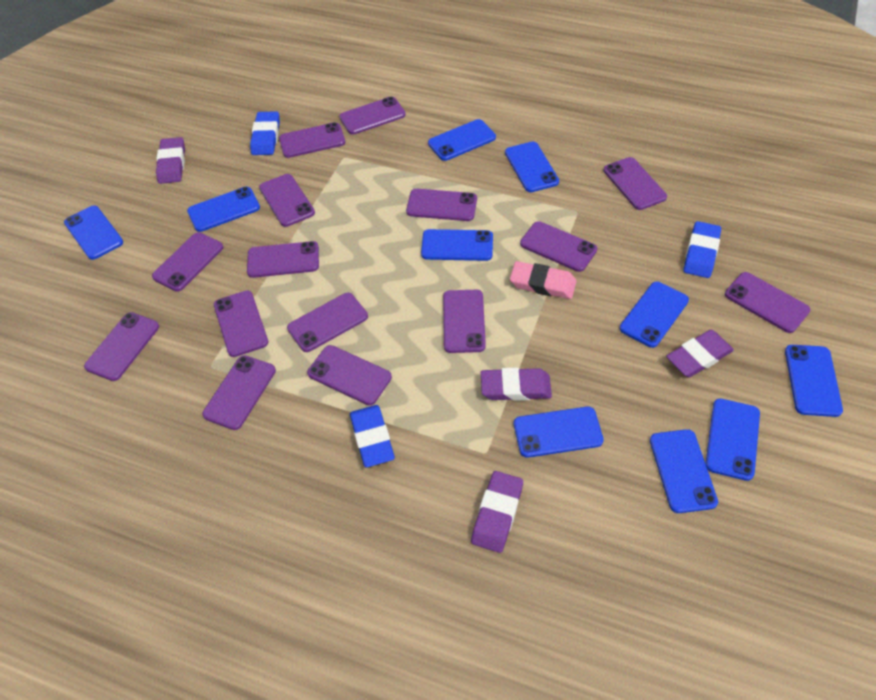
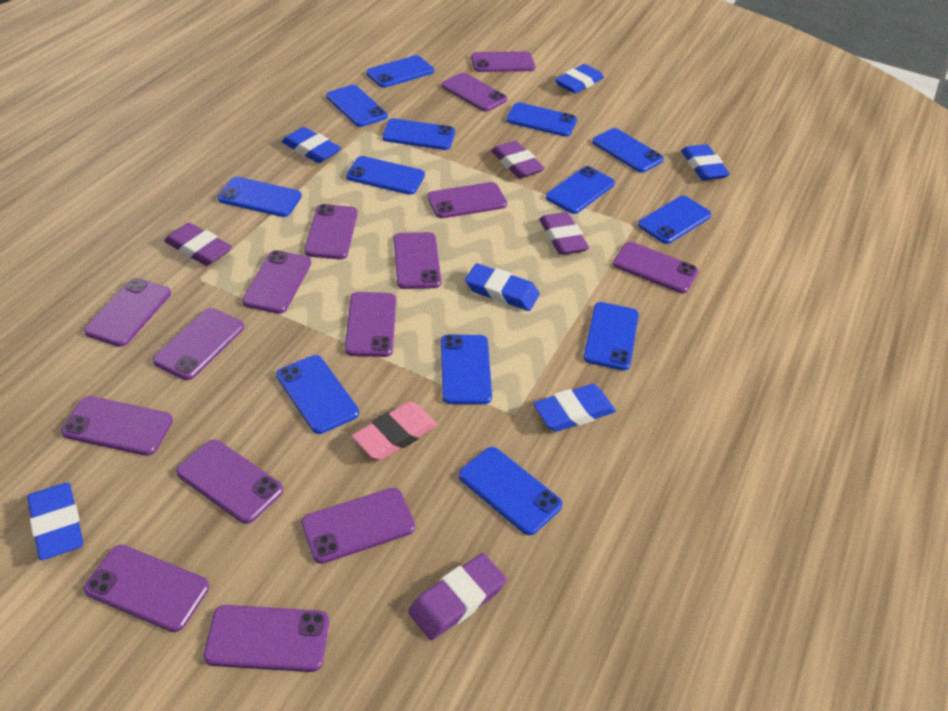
blue eraser: [250,111,280,155] [350,405,395,467] [684,221,721,278] = 3 -> [27,483,83,560] [282,127,341,163] [465,263,540,311] [533,384,616,432] [555,64,604,94] [681,144,730,180] = 6
blue phone: [64,205,123,260] [187,187,260,232] [421,229,493,261] [428,119,496,161] [505,141,559,192] [514,407,604,458] [620,282,689,348] [650,429,718,513] [705,398,760,481] [785,345,843,417] = 10 -> [218,177,302,217] [276,355,359,434] [326,85,388,127] [346,156,425,195] [366,55,434,88] [382,118,455,150] [441,334,492,404] [459,447,563,535] [506,102,577,137] [546,166,615,214] [584,302,639,371] [592,128,664,173] [638,196,711,244] = 13

